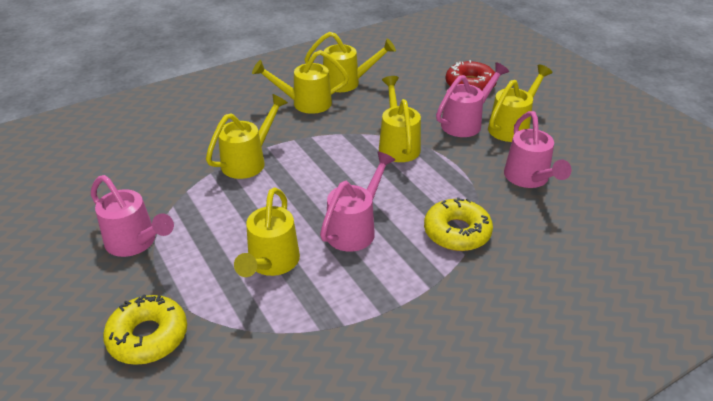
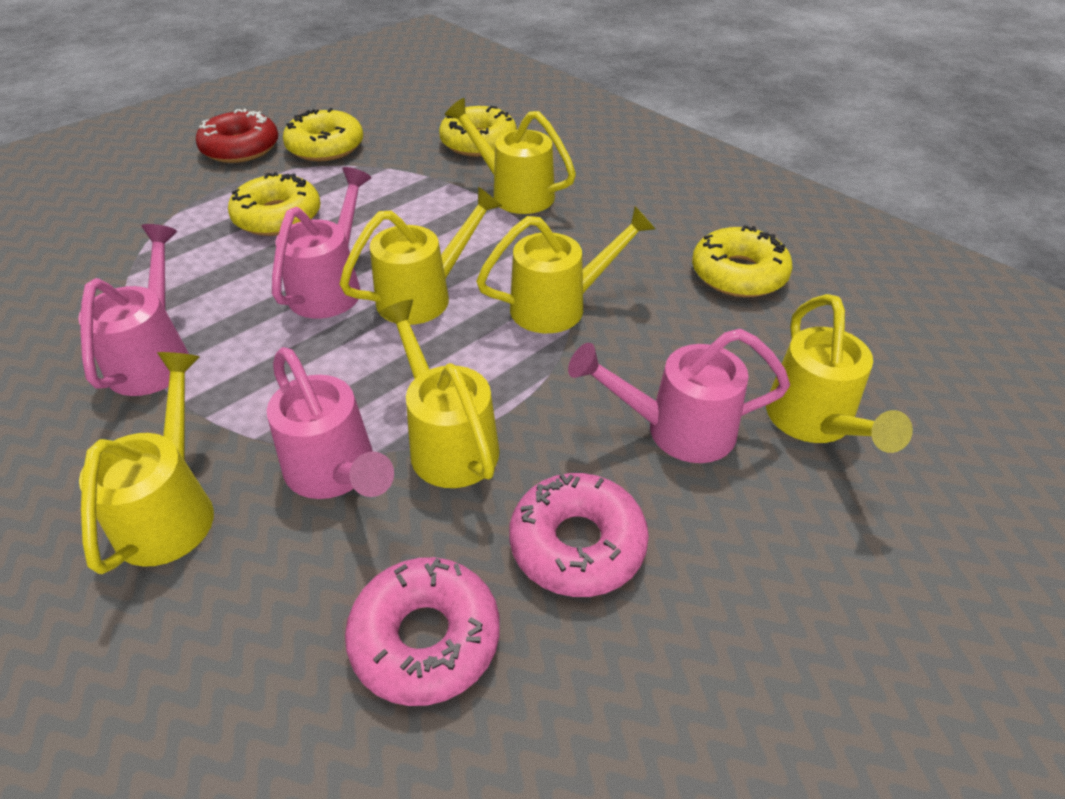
pink donut: none = 0 -> [345,557,500,706] [509,473,649,597] = 2
yellow donut: [103,294,187,365] [424,197,493,251] = 2 -> [228,172,321,236] [283,108,363,161] [439,106,517,157] [692,225,793,297] = 4

